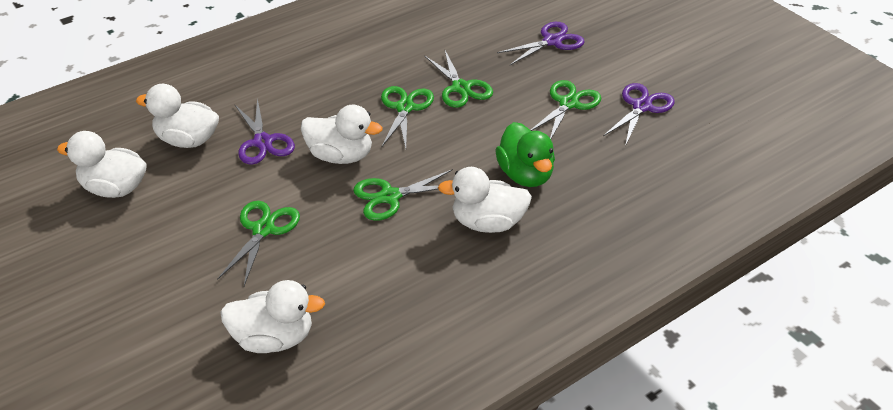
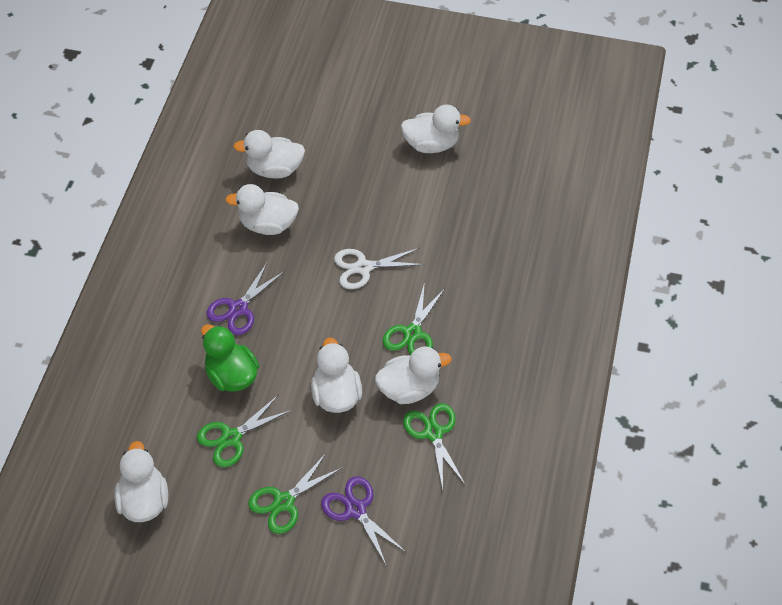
green scissors: [217,201,300,286] [353,169,453,221] [381,86,434,149] [424,51,493,108] [531,80,601,139] = 5 -> [197,395,292,467] [248,453,342,534] [383,282,445,355] [403,403,466,490] = 4
purple scissors: [235,98,295,165] [497,22,585,65] [603,83,675,146] = 3 -> [207,263,285,335] [321,476,407,565] = 2
white duck: [57,131,146,198] [136,84,219,148] [220,280,325,353] [301,104,383,164] [438,167,532,233] = 5 -> [114,441,168,522] [225,184,299,235] [233,130,305,179] [311,338,362,413] [375,347,452,404] [401,105,471,153] = 6
white scissors: none = 0 -> [334,248,425,289] = 1

